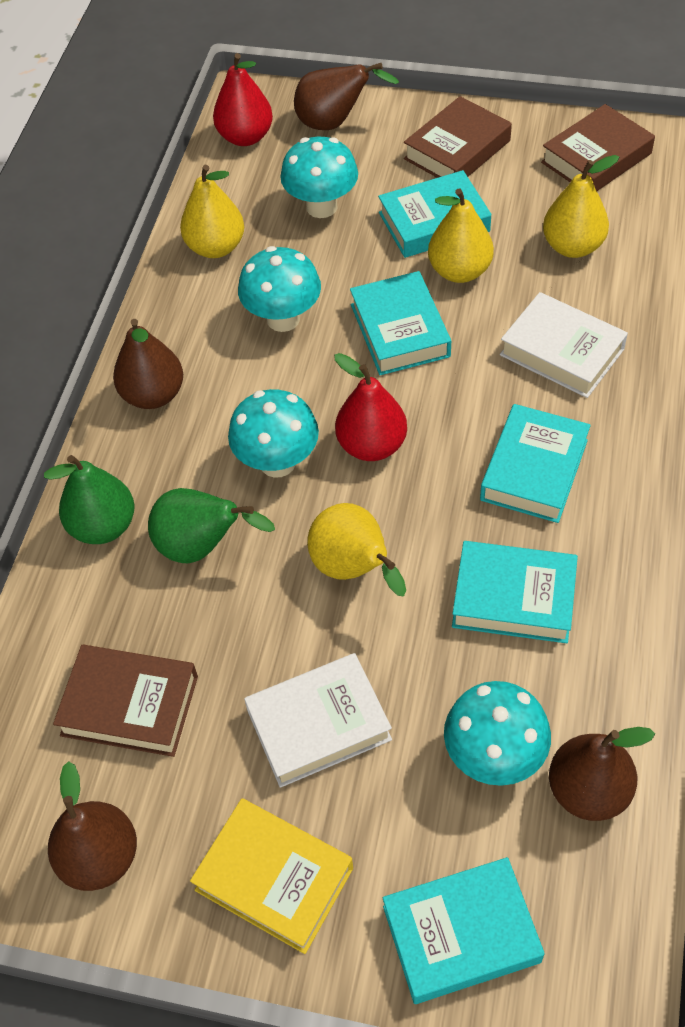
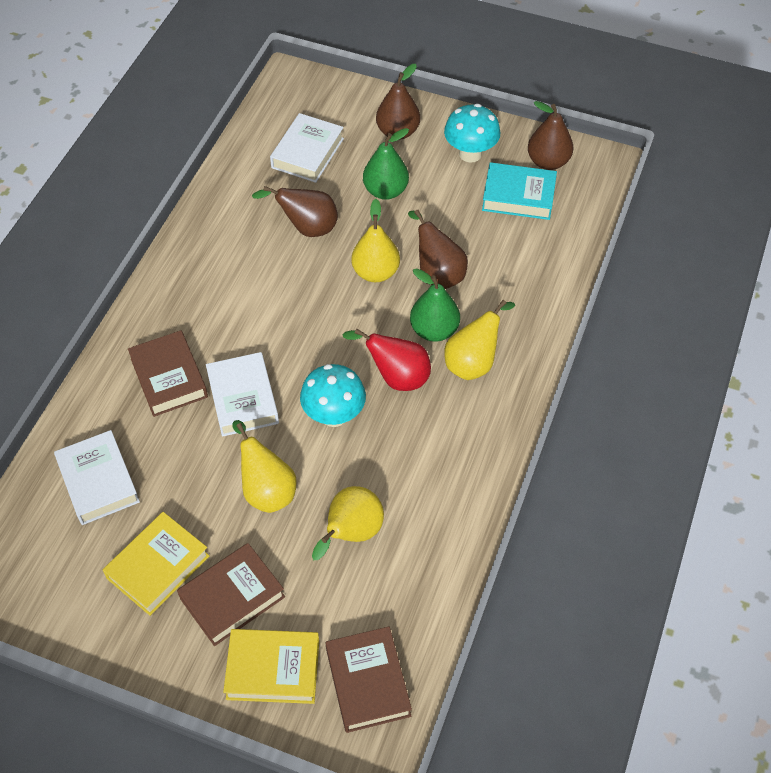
red pear: [213,53,273,146] [334,353,407,461] = 2 -> [342,329,431,391] = 1
turquoise book: [350,271,451,375] [378,170,491,258] [383,857,545,1004] [452,541,578,643] [480,404,591,523] = 5 -> [482,162,557,220] = 1
turquoise mushroom: [228,389,319,478] [238,246,321,332] [280,137,358,218] [444,681,551,786] = 4 -> [300,364,366,427] [444,104,501,162] = 2
white book: [244,653,392,788] [500,292,628,398] = 2 -> [54,430,140,525] [206,352,279,437] [270,113,344,183] = 3
yellow book: [190,799,353,954] = 1 -> [103,512,210,616] [223,629,319,704] = 2

